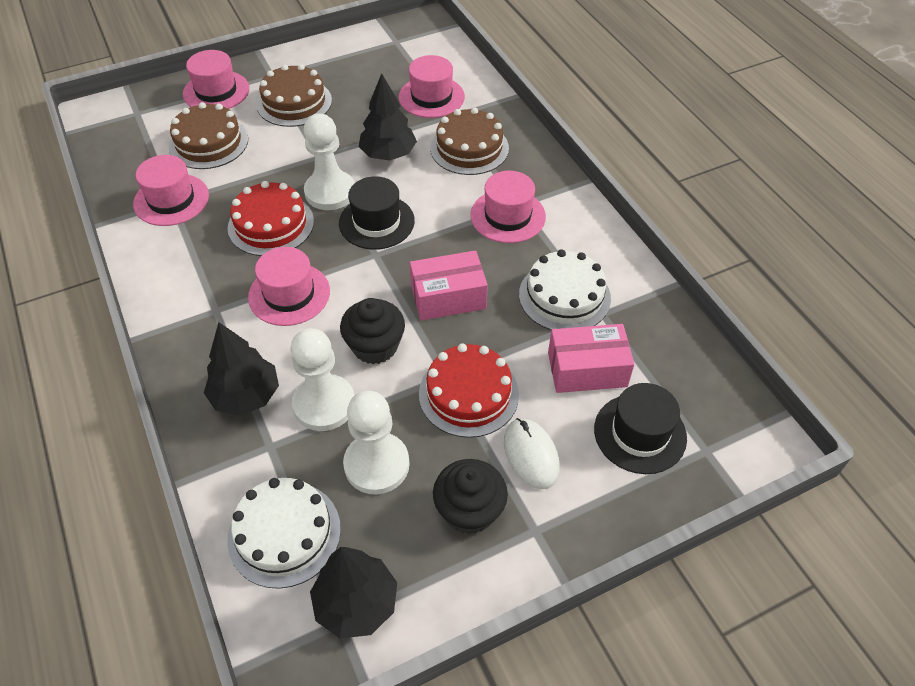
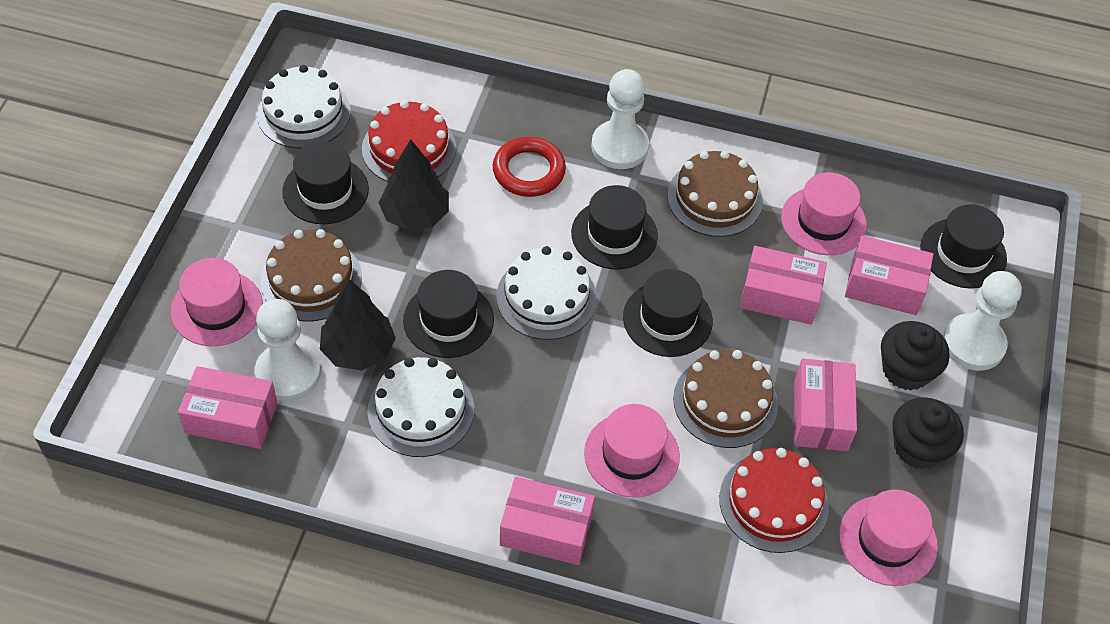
black hat: [339,176,415,250] [594,383,687,474] = 2 -> [282,141,369,224] [403,270,494,358] [571,185,658,269] [623,269,713,357] [920,204,1007,289] = 5
black tree: [204,322,279,416] [310,547,397,638] [359,73,417,161] = 3 -> [320,279,396,370] [378,139,449,231] = 2
pink box: [410,250,488,321] [548,324,634,393] = 2 -> [178,366,278,449] [500,477,595,565] [740,246,827,325] [794,358,857,451] [845,236,933,315] = 5
pink hat: [133,155,209,226] [183,50,249,109] [248,247,330,326] [399,55,465,118] [470,171,546,243] = 5 -> [170,258,263,346] [584,404,680,498] [781,172,867,255] [839,489,938,586] = 4
red ring: none = 0 -> [493,137,566,197] = 1
white cake: [227,478,341,589] [519,249,611,330] = 2 -> [257,65,351,148] [367,357,474,457] [497,246,597,340] = 3
white mouse: [504,418,560,489] = 1 -> none = 0

